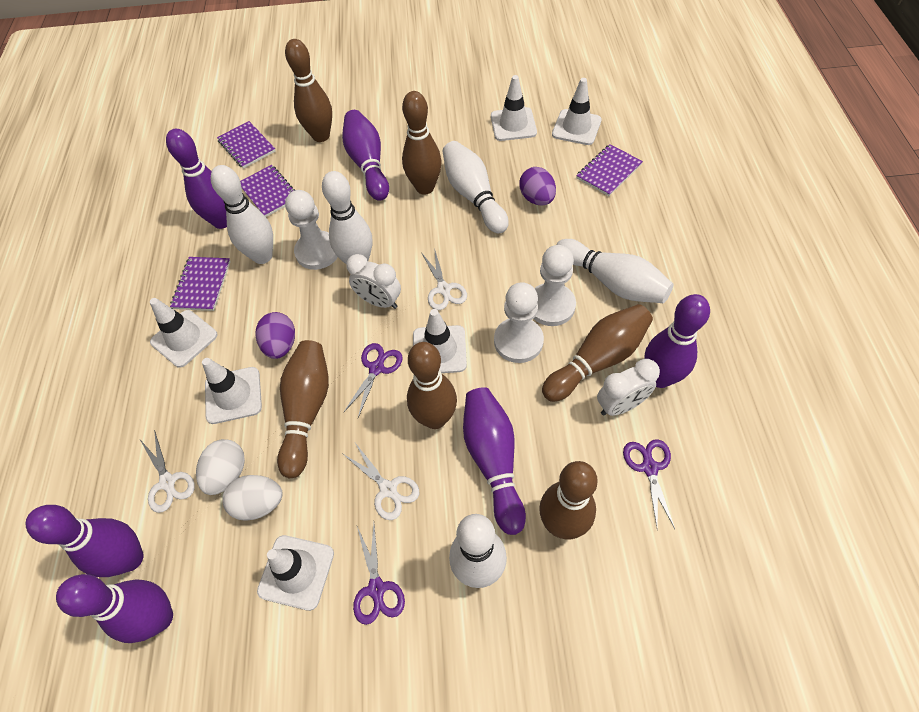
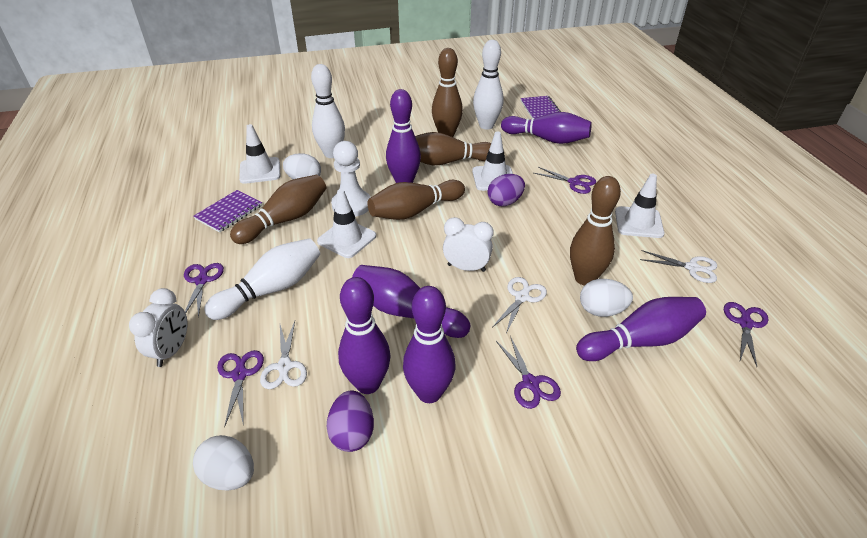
brown bowling pin: [277,340,329,479] [285,39,332,142] [402,91,442,195] [407,342,457,429] [539,461,598,539] [542,304,653,402] = 6 -> [230,175,326,244] [367,180,465,220] [415,132,491,165] [432,48,463,137] [570,176,621,286] = 5
purple notebook: [170,257,231,311] [217,121,276,169] [240,165,295,217] [576,144,643,196] = 4 -> [193,190,262,233] [520,96,561,118] = 2
purple scissors: [343,343,403,418] [353,524,405,625] [623,439,675,531] = 3 -> [184,263,224,318] [217,350,264,428] [496,336,561,409] [534,167,596,194] [724,302,768,366] = 5
white bowling pin: [211,165,273,264] [322,171,372,264] [443,141,509,233] [449,514,507,588] [557,239,673,303] = 5 -> [204,238,320,320] [311,64,345,158] [473,40,503,129] = 3
white egg: [196,439,245,495] [222,475,283,521] = 2 -> [193,435,254,490] [283,153,321,179] [580,279,633,317] = 3
white pawn: [285,190,338,270] [494,282,544,363] [533,245,576,326] = 3 -> [331,141,371,217] = 1
white traffic cone: [150,298,218,368] [202,358,262,424] [257,535,334,611] [413,309,467,373] [491,75,537,141] [552,78,602,145] = 6 -> [239,124,281,184] [317,189,376,258] [472,131,513,191] [615,174,664,238] = 4

